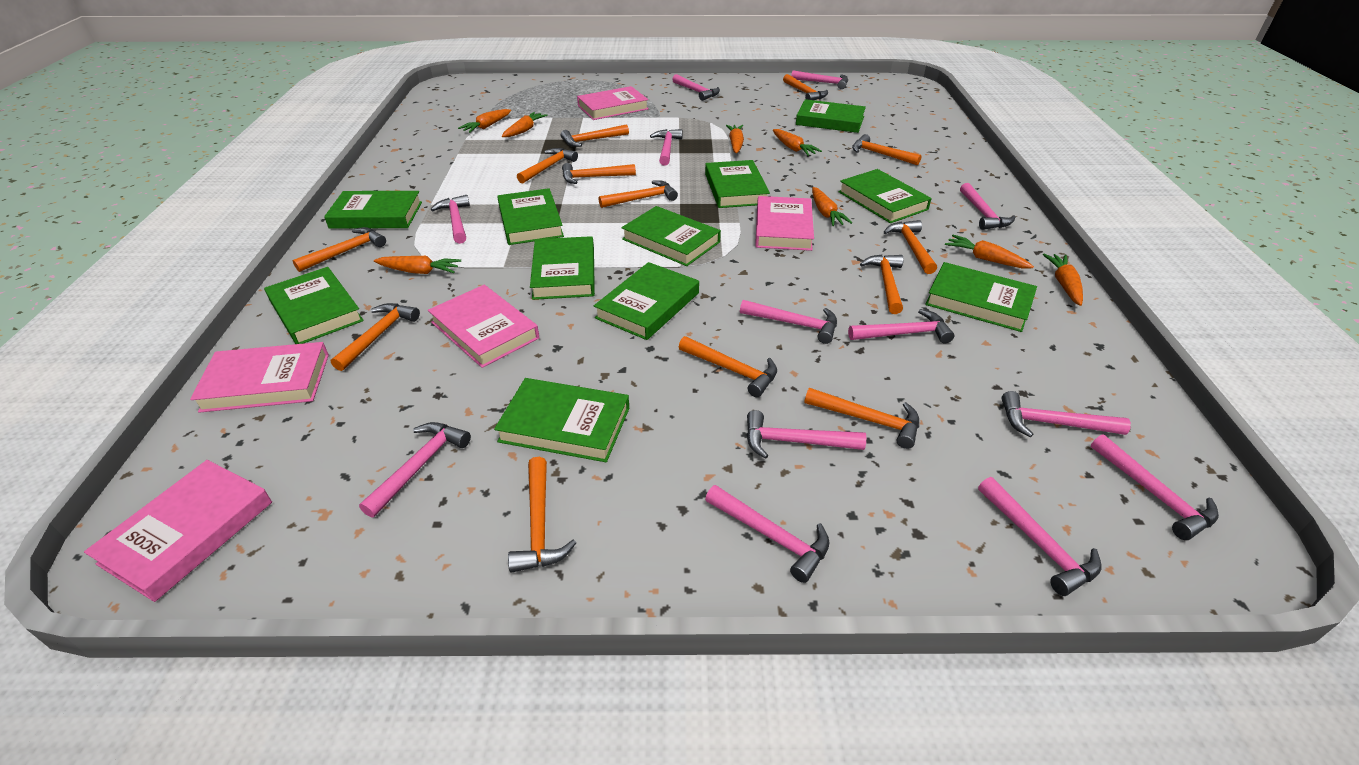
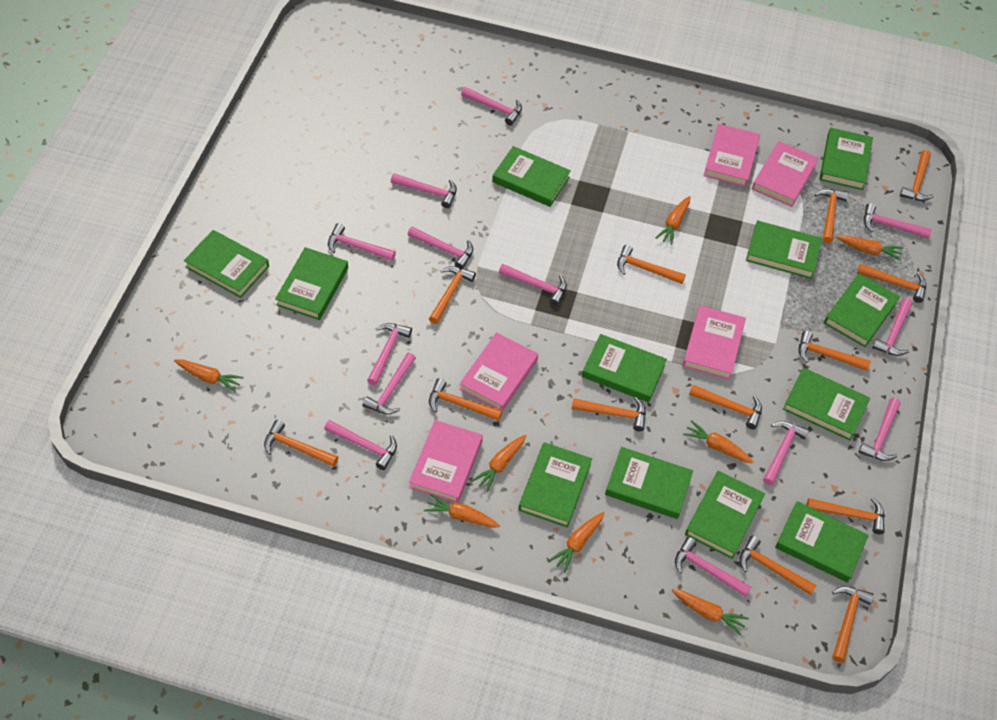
green book: [264,267,364,344] [324,191,422,229] [494,378,629,462] [497,188,564,245] [530,236,595,300] [594,262,699,340] [621,206,721,266] [705,160,770,208] [796,99,866,133] [838,169,932,223] [925,262,1037,332] = 11 -> [184,230,269,298] [275,247,348,320] [492,146,571,207] [518,442,592,528] [582,334,667,403] [605,447,693,519] [685,471,765,559] [746,220,822,279] [775,501,869,583] [783,368,870,441] [820,128,873,190] [824,273,900,347] = 12

